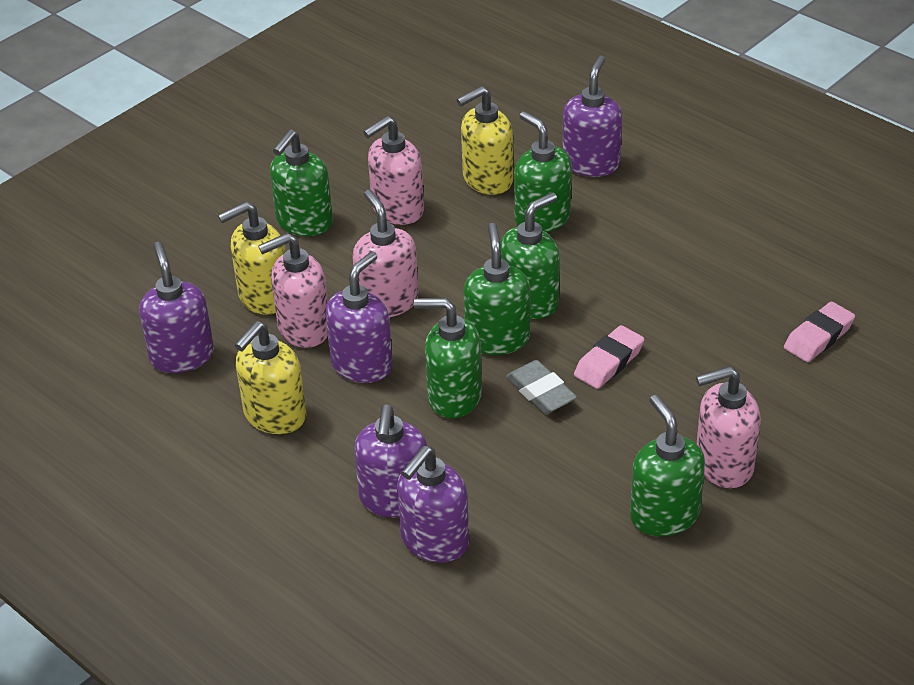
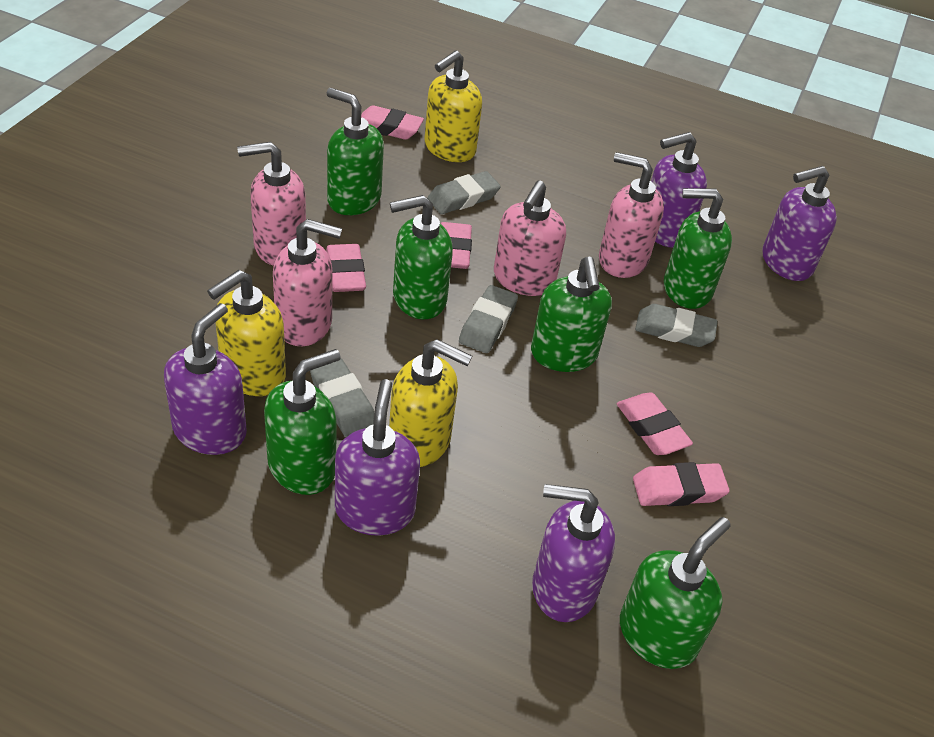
grey eraser: [506,360,577,414] = 1 -> [310,358,374,437] [427,171,501,214] [459,285,518,353] [635,304,718,347] = 4
pink eraser: [574,325,645,389] [784,302,855,362] = 2 -> [326,244,366,292] [361,105,424,140] [441,222,472,269] [617,392,693,455] [633,462,730,506] = 5

